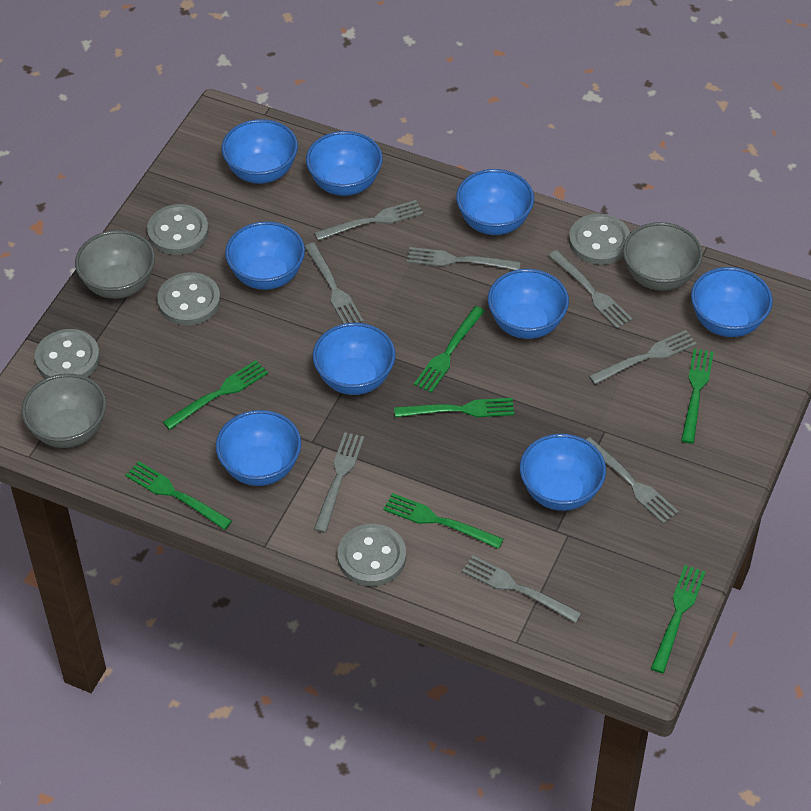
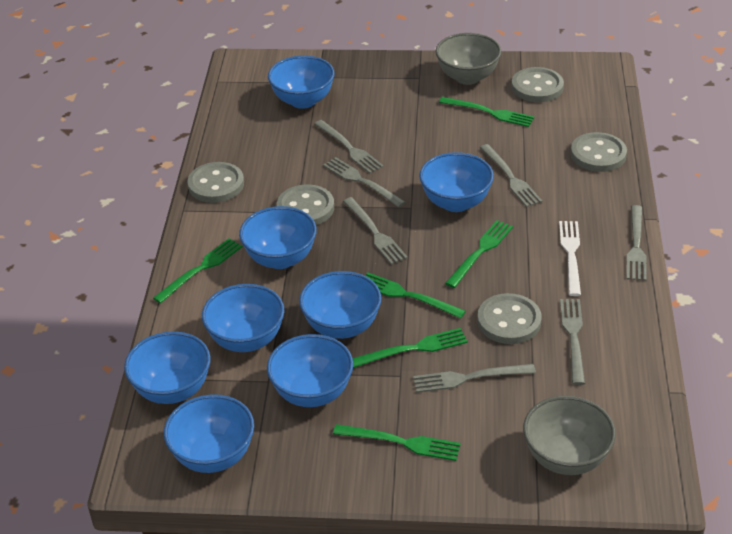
blue bowl: [216,410,301,486] [222,119,298,184] [225,221,305,290] [306,131,383,196] [313,323,396,395] [456,169,534,235] [488,269,569,339] [520,434,606,511] [691,267,773,337] = 9 -> [124,331,211,404] [164,394,254,473] [202,284,285,352] [239,206,317,269] [267,334,353,407] [268,55,335,109] [299,271,381,339] [419,152,494,212] = 8
green fork: [125,461,232,530] [163,360,268,430] [383,493,504,549] [394,398,514,417] [414,306,485,393] [651,565,705,673] [681,349,714,444] = 7 -> [153,238,243,303] [333,424,461,461] [353,328,468,368] [366,273,466,319] [439,97,534,127] [445,220,513,288] = 6
grey bowl: [21,374,106,448] [75,230,155,299] [623,222,703,291] = 3 -> [436,33,502,85] [523,396,616,475] = 2
grey fork: [305,243,364,324] [314,200,423,241] [314,432,364,533] [407,247,521,270] [462,555,582,623] [548,250,633,329] [586,437,679,524] [589,330,697,384] = 8 -> [314,120,384,173] [323,157,405,207] [343,197,408,265] [413,364,536,393] [480,144,542,207] [560,299,585,385] [627,205,647,281] = 7
white fork: none = 0 -> [559,221,581,296] = 1

